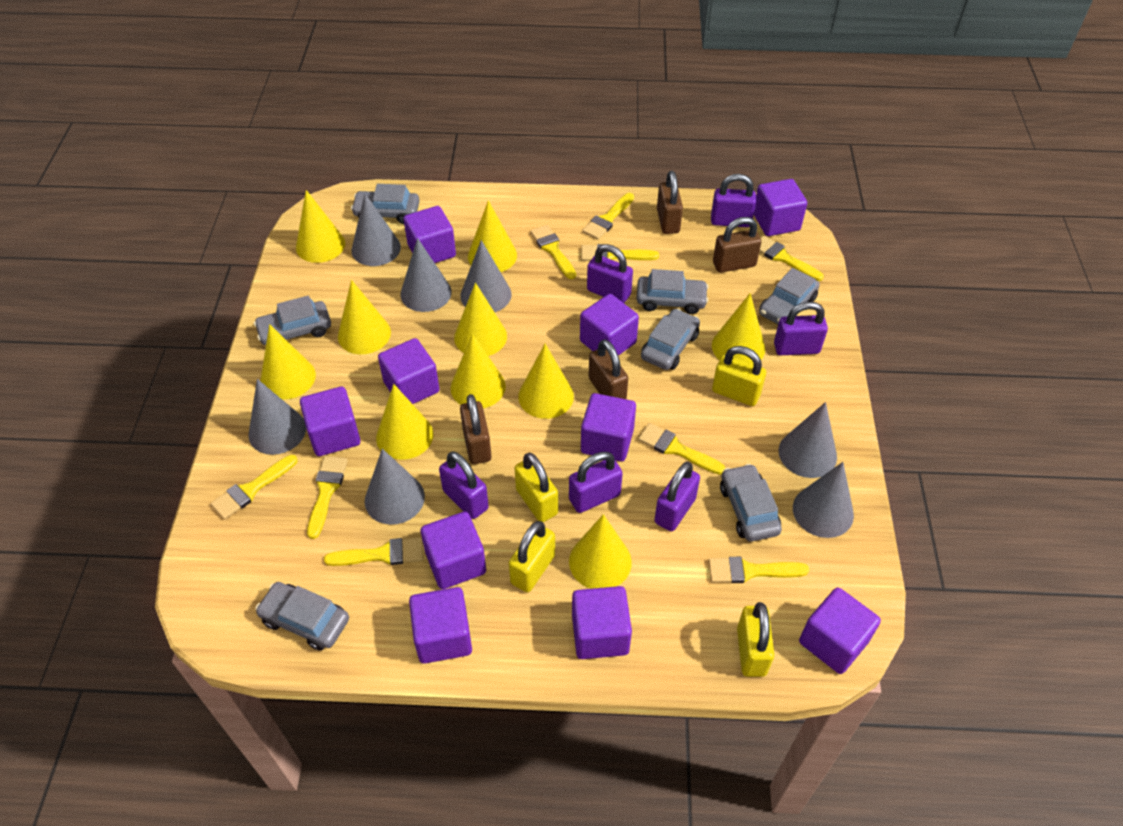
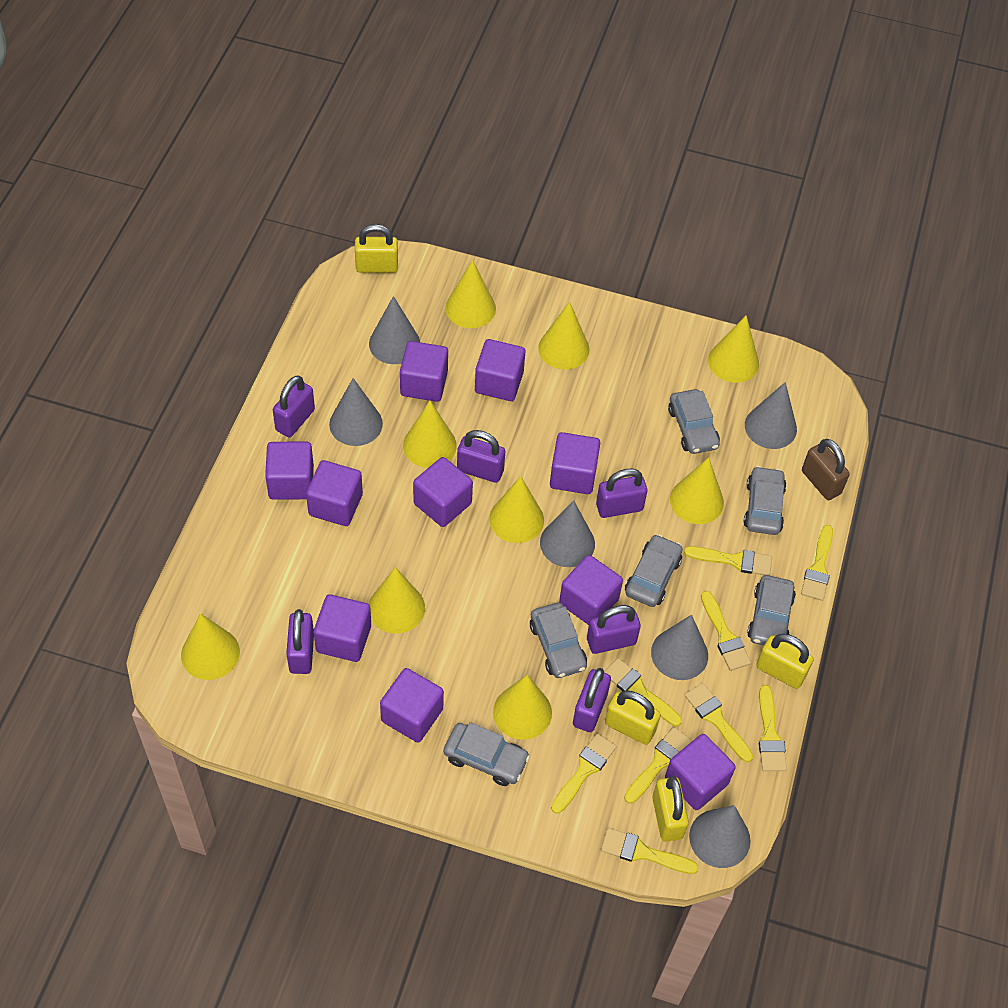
brown padlock: [460,394,491,464] [589,339,628,399] [657,171,683,234] [713,217,761,273] = 4 -> [802,439,850,500] = 1
grey car: [254,295,331,345] [255,582,349,651] [351,184,420,224] [636,269,708,314] [641,309,700,370] [720,464,782,542] [759,268,820,324] = 7 -> [444,722,530,786] [530,602,587,678] [625,534,683,607] [668,389,720,454] [744,466,787,535] [747,575,796,645] = 6
grey cone: [248,379,306,455] [351,194,401,266] [365,449,425,525] [400,238,452,312] [460,240,511,312] [779,402,837,478] [793,462,854,538] = 7 -> [329,378,383,446] [369,296,420,364] [540,501,595,567] [651,615,708,680] [689,805,751,868] [745,382,797,449] = 6
yellow cone: [260,324,316,400] [296,190,345,263] [338,280,391,354] [376,384,433,460] [451,334,506,408] [454,282,507,356] [468,200,517,272] [518,344,574,419] [569,514,632,589] [712,293,765,364] = 10 -> [181,613,240,680] [369,567,425,634] [403,401,457,468] [445,260,496,328] [489,476,544,543] [493,675,552,740] [538,302,589,370] [670,457,724,524] [708,315,759,383] = 9

